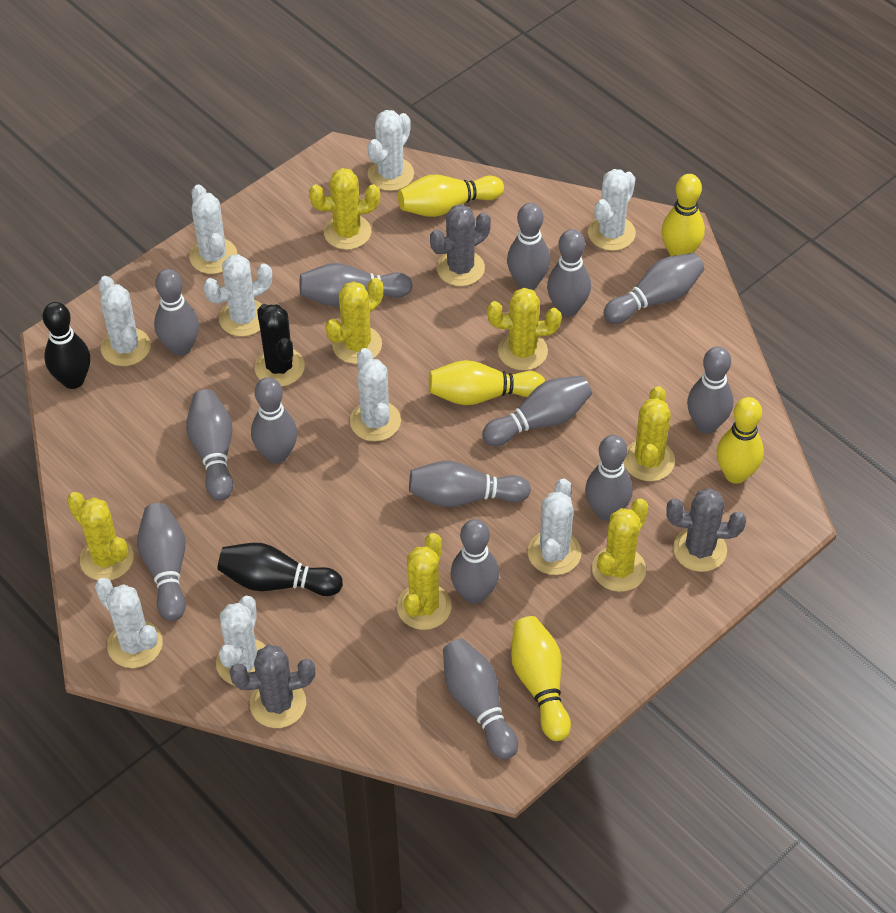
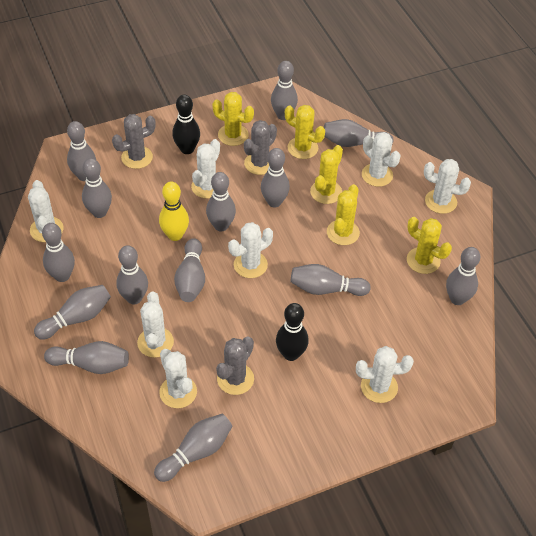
black cactus: [255,304,305,387] = 1 -> none = 0
white cactus: [95,578,163,668] [98,276,151,366] [189,184,238,274] [203,254,272,337] [216,596,266,685] [350,348,401,442] [367,110,414,191] [528,478,581,575] [588,169,636,251] = 9 -> [28,180,64,242] [137,292,174,358] [159,349,197,408] [191,139,220,199] [228,222,273,278] [356,346,414,403] [362,132,401,187] [424,159,471,214] = 8
yellow bowling pin: [398,175,504,217] [429,360,545,405] [511,616,571,741] [661,174,705,256] [716,397,764,484] = 5 -> [159,182,189,241] = 1
yellow cactus: [67,492,134,581] [309,168,380,250] [325,278,383,364] [397,533,452,630] [487,288,561,371] [592,498,649,592] [623,386,675,481] = 7 -> [212,92,254,146] [285,105,325,159] [310,145,343,204] [327,184,360,245] [407,217,452,274] = 5

